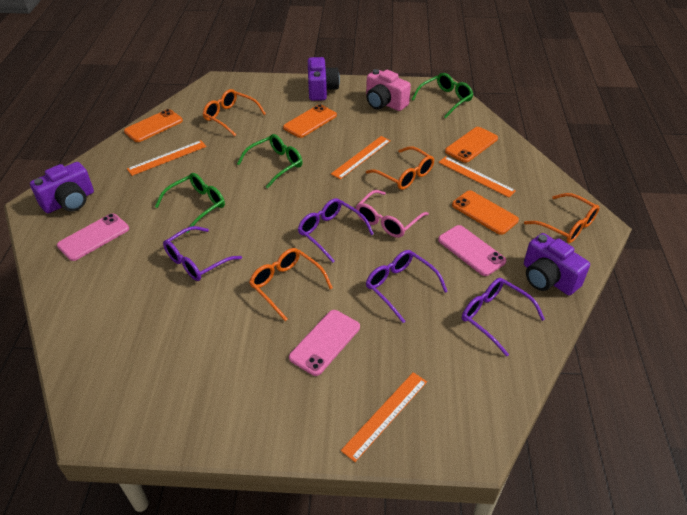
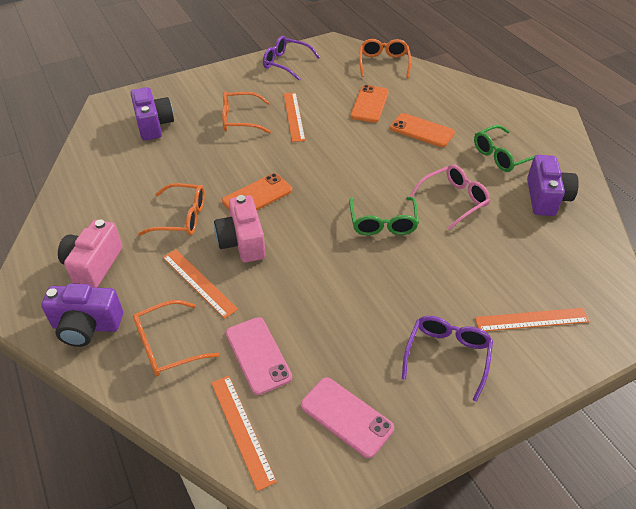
green glasses: [155,173,225,233] [237,134,303,189] [412,73,473,119] = 3 -> [349,197,419,236] [474,125,534,172] = 2
orange phone: [124,109,183,142] [283,104,337,138] [445,127,498,163] [452,191,519,235] = 4 -> [222,173,292,211] [351,85,389,123] [390,113,455,147] = 3
pink camera: [366,69,411,111] = 1 -> [58,219,122,288] [214,195,266,263] = 2
pink phone: [57,213,129,261] [289,310,360,376] [438,225,506,276] = 3 -> [226,317,292,395] [301,377,394,458] = 2
purple glasses: [163,226,242,281] [298,198,374,263] [366,250,448,323] [462,278,545,357] = 4 -> [263,36,320,80] [402,316,493,402] = 2

